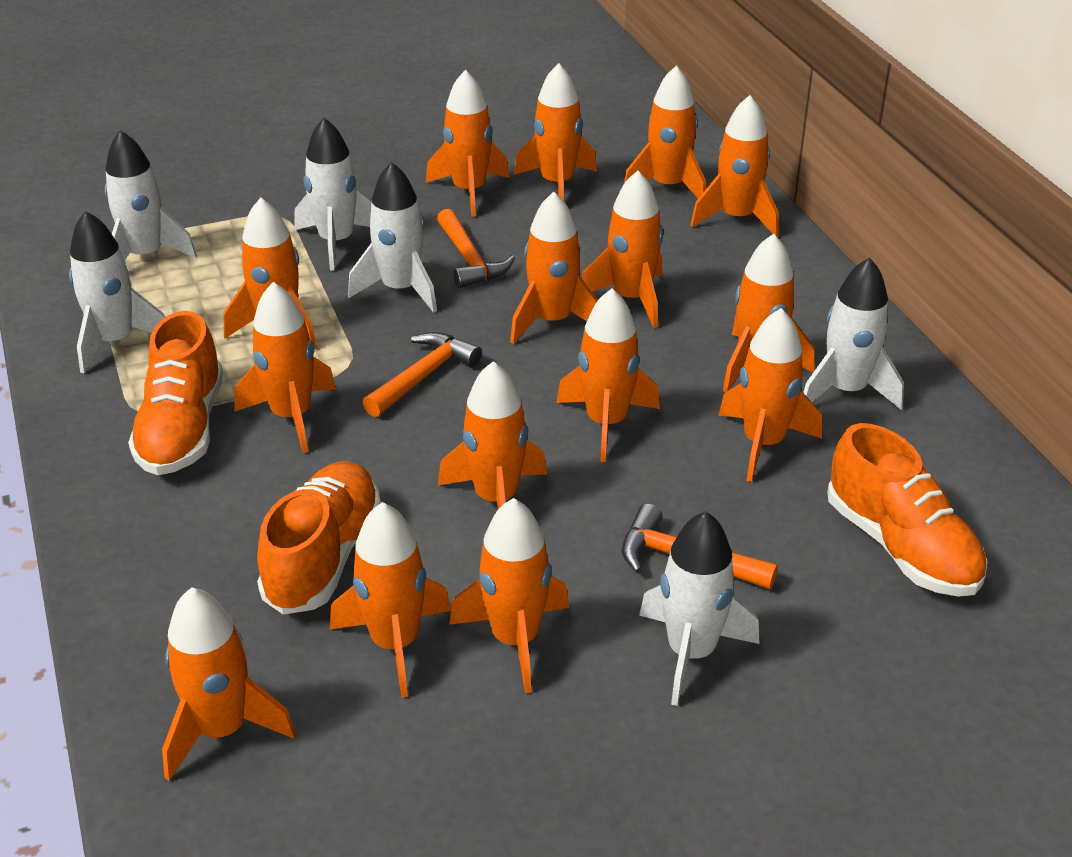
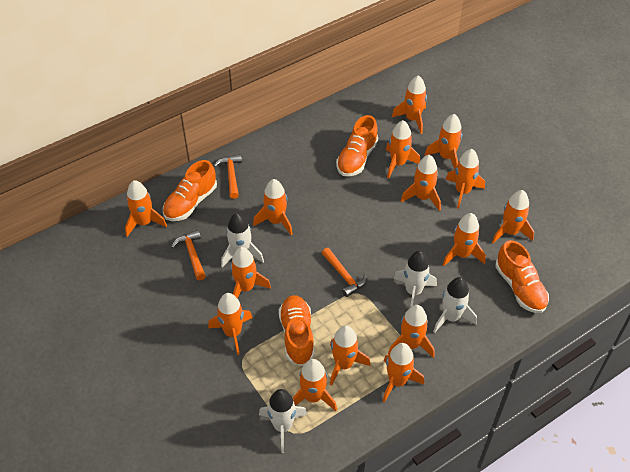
orange shoe: [128,311,223,475] [257,461,381,615] [827,423,988,597] = 3 -> [163,160,217,221] [279,295,315,366] [336,115,378,176] [495,240,549,313] = 4
white rocket: [69,211,165,373] [105,130,197,261] [295,117,371,270] [348,162,437,313] [639,511,760,706] [803,257,904,410] = 6 -> [221,213,264,268] [259,389,308,453] [394,251,437,307] [433,277,477,333] = 4

